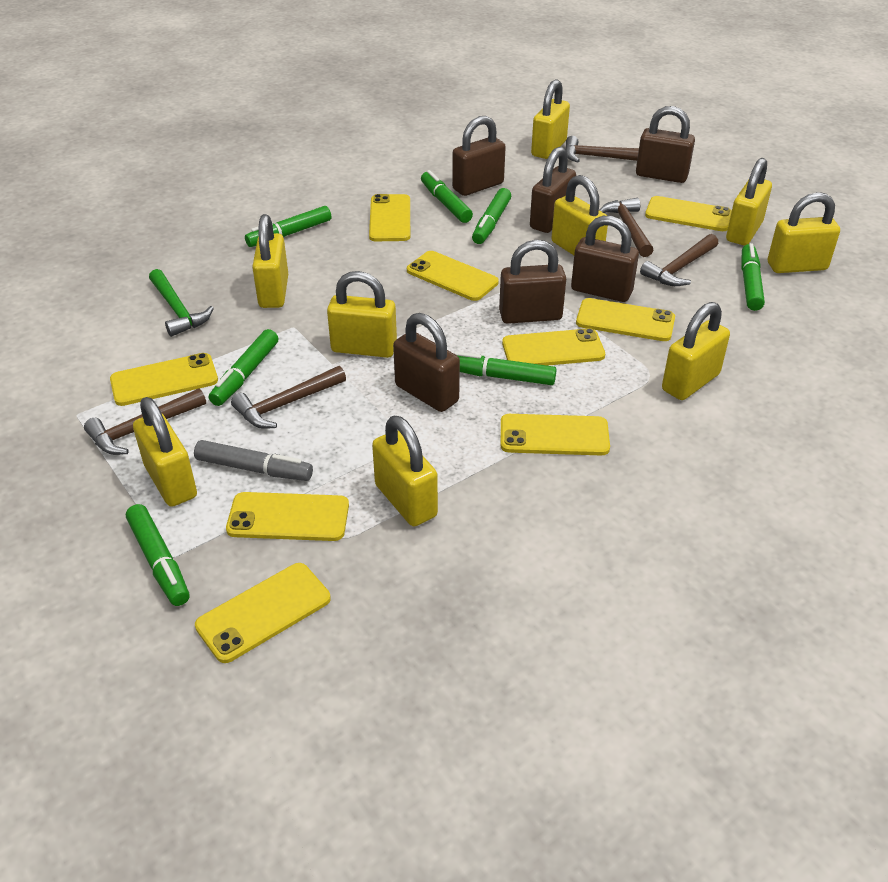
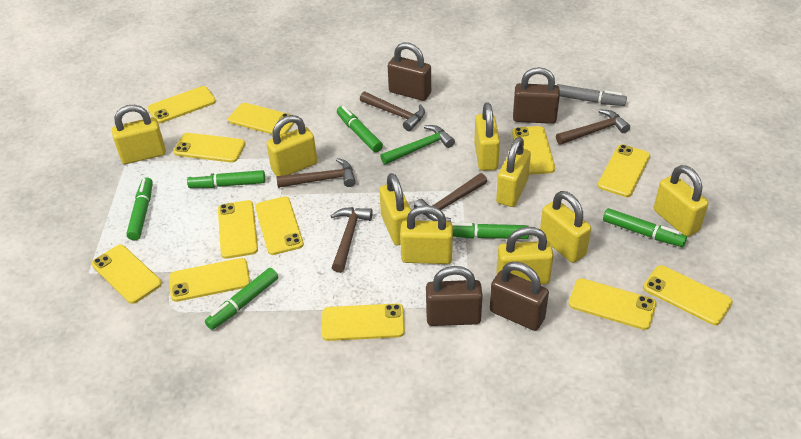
brown padlock: [393,313,460,412] [452,116,506,196] [499,240,566,324] [530,147,576,233] [571,216,639,302] [636,106,695,183] = 6 -> [388,42,431,101] [426,266,483,326] [490,262,549,331] [513,67,560,124] = 4
green marker: [126,504,190,606] [209,329,278,406] [245,206,331,247] [421,170,473,223] [454,351,557,385] [472,188,511,244] [741,243,765,311] = 7 -> [126,177,153,240] [187,170,265,188] [205,268,278,330] [337,106,383,152] [452,223,529,239] [603,208,687,247] = 6
yellow phone: [110,353,218,406] [195,563,331,663] [226,492,349,541] [369,194,410,241] [407,251,499,301] [501,414,610,456] [502,328,605,366] [576,298,675,341] [645,196,732,231] = 9 -> [92,245,162,304] [148,86,216,123] [169,258,250,302] [173,133,245,163] [218,200,258,259] [228,103,294,136] [255,197,304,255] [322,303,405,341] [512,126,555,175] [569,278,657,330] [598,144,650,197] [643,265,733,325] = 12

